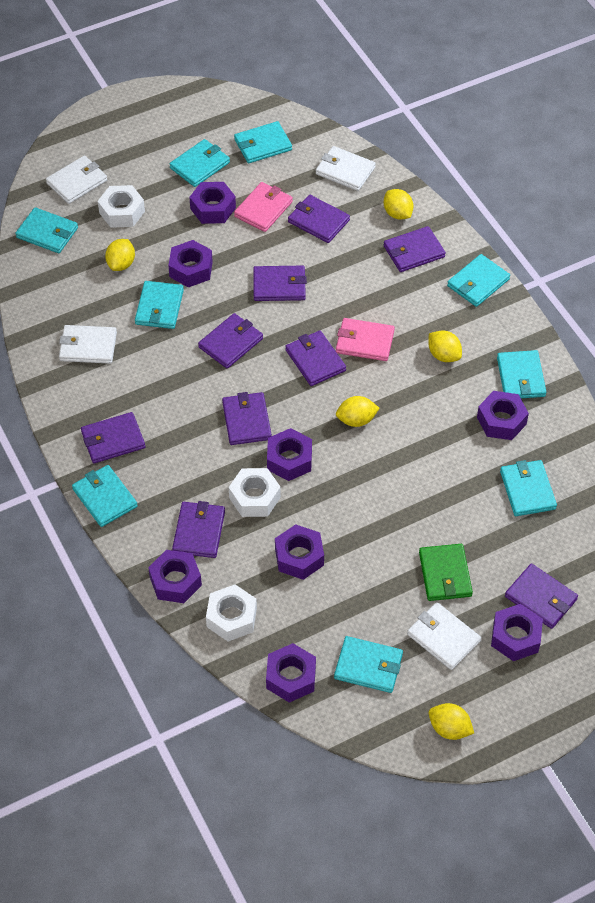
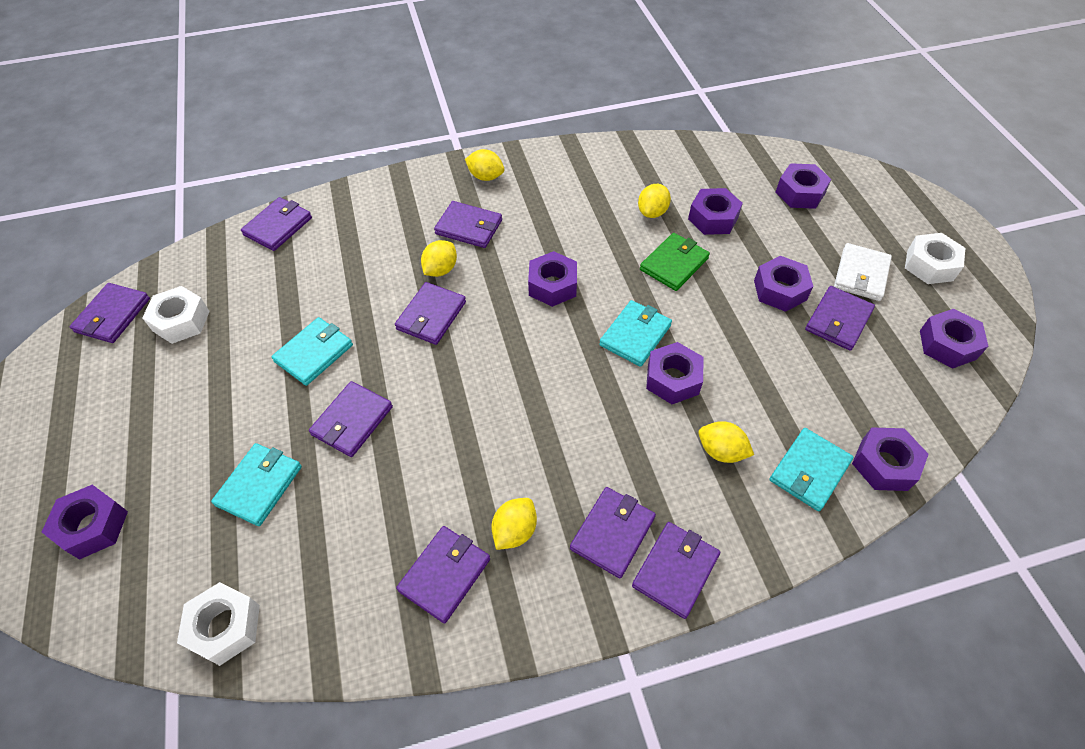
pink wallet: [234,182,293,232] [336,318,395,361] = 2 -> none = 0
turquoise wallet: [15,207,78,253] [72,465,138,527] [135,281,184,329] [170,139,230,187] [234,121,292,163] [334,636,403,693] [447,254,510,307] [497,350,546,398] [500,460,557,516] = 9 -> [211,443,302,526] [271,317,353,386] [599,300,672,367] [770,428,853,511] = 4
white wallet: [46,156,107,204] [59,325,117,364] [316,146,376,191] [407,602,481,670] = 4 -> [834,243,892,301] = 1

